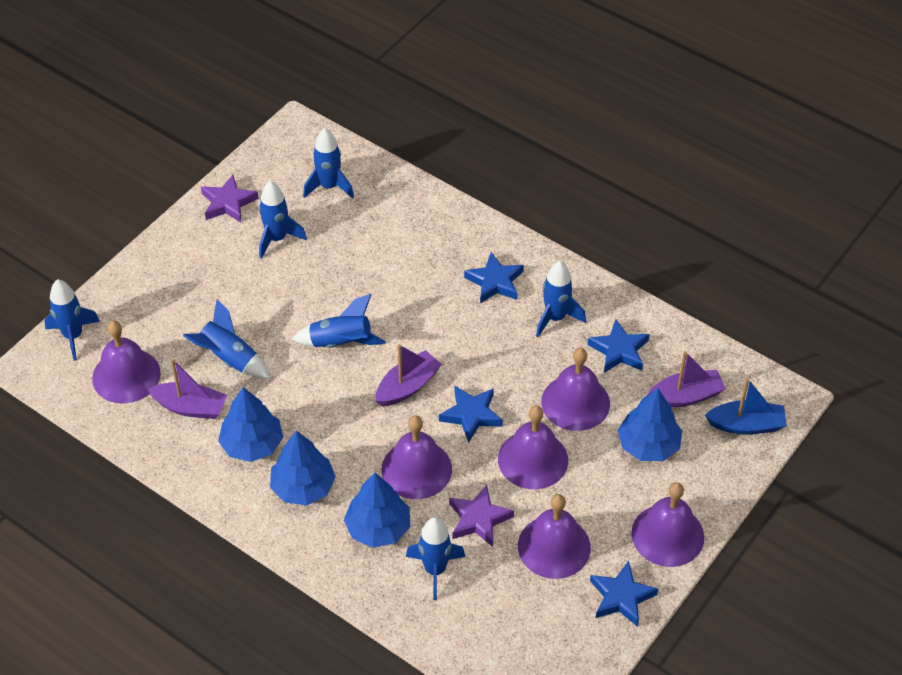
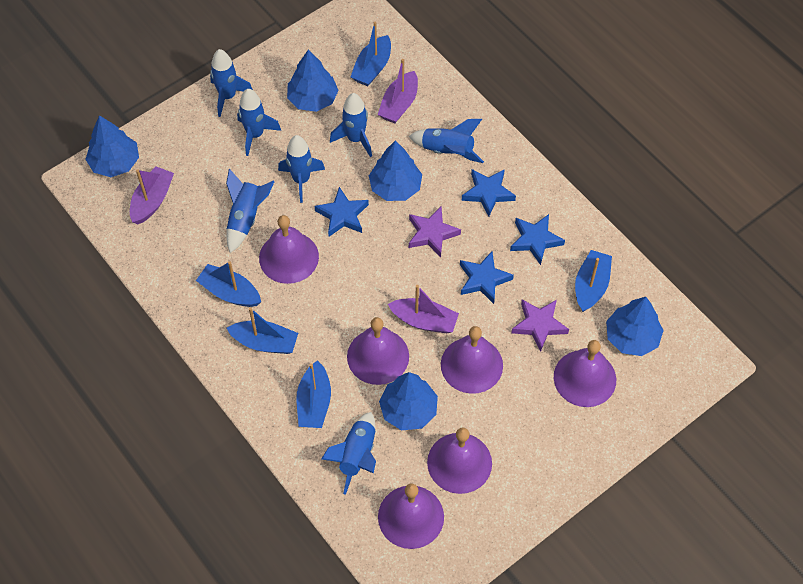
blue boat: [705,378,787,434] = 1 -> [196,261,261,307] [226,308,298,354] [296,360,331,428] [351,22,391,86] [575,250,612,312] = 5
blue tree: [218,387,283,462] [270,431,336,505] [344,473,410,548] [618,388,682,461] = 4 -> [85,115,139,177] [287,50,339,112] [369,140,422,201] [379,372,438,430] [606,297,664,356] = 5

